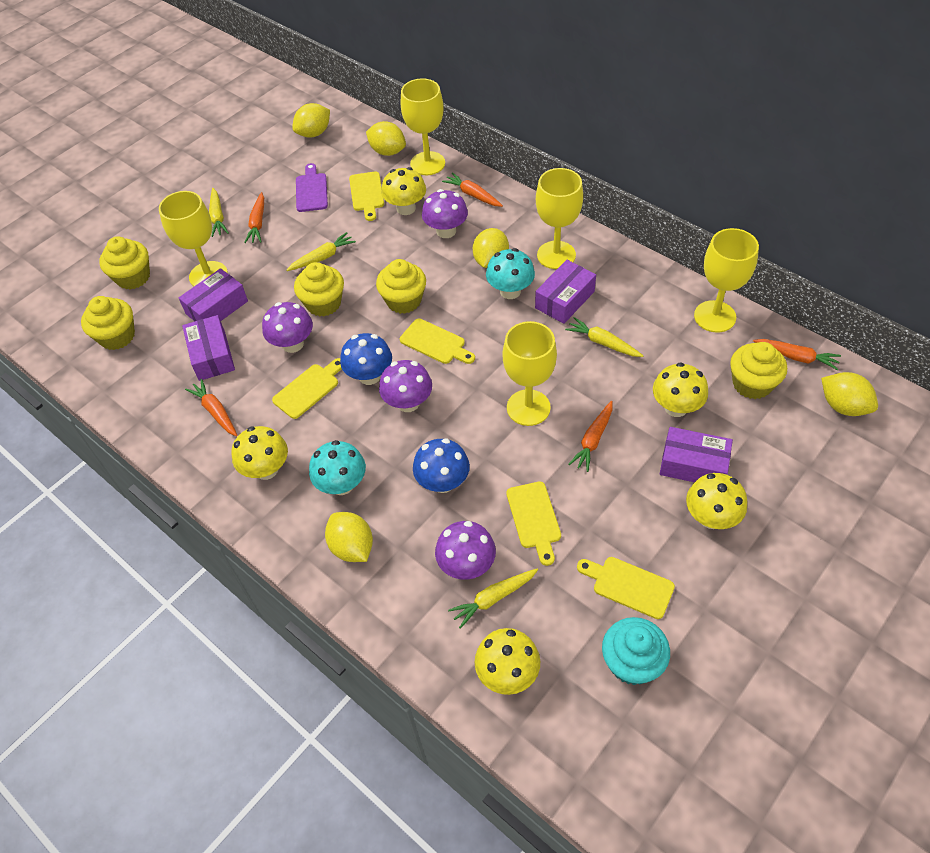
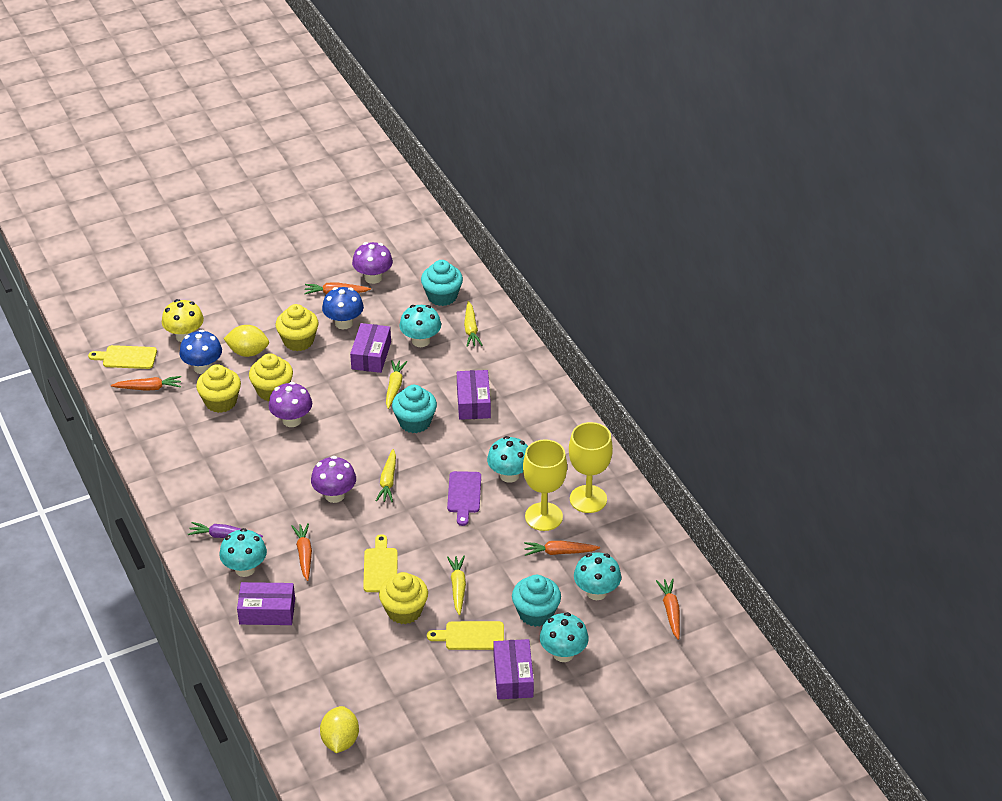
purple carrot: none = 0 -> [188,522,263,538] = 1
purple mushroom: [262,302,313,353] [379,360,432,412] [422,189,468,238] [435,521,496,580] = 4 -> [269,382,312,427] [311,456,356,503] [352,242,393,284] = 3
turquoise cupcake: [602,617,670,685] = 1 -> [392,385,437,433] [421,260,463,306] [512,575,561,627] = 3
turquoise mushroom: [309,440,366,495] [486,248,535,299] = 2 -> [219,528,267,577] [399,305,441,347] [487,436,528,483] [540,612,589,662] [574,552,621,600] = 5
yellow cupcake: [81,296,135,350] [99,236,150,289] [294,262,344,317] [376,259,426,314] [730,342,787,399] = 5 -> [196,364,241,413] [249,353,293,401] [276,304,318,351] [379,572,428,624] = 4
yellow cutting board: [272,358,342,419] [349,172,384,221] [400,318,475,364] [506,482,561,566] [577,557,675,619] = 5 -> [88,345,157,369] [363,534,398,592] [427,621,504,650] = 3
yellow goblet: [159,191,228,287] [401,78,445,175] [502,321,557,426] [536,168,583,269] [694,228,759,333] = 5 -> [523,439,567,531] [569,422,613,513] = 2
yellow lemon: [292,103,330,138] [325,512,373,562] [366,121,406,156] [473,228,509,268] [821,372,878,416] = 5 -> [223,325,269,357] [320,706,359,753] = 2
yellow mushroom: [231,426,288,480] [381,167,426,215] [475,628,540,695] [653,362,708,417] [686,473,747,529] = 5 -> [162,299,204,342] = 1

